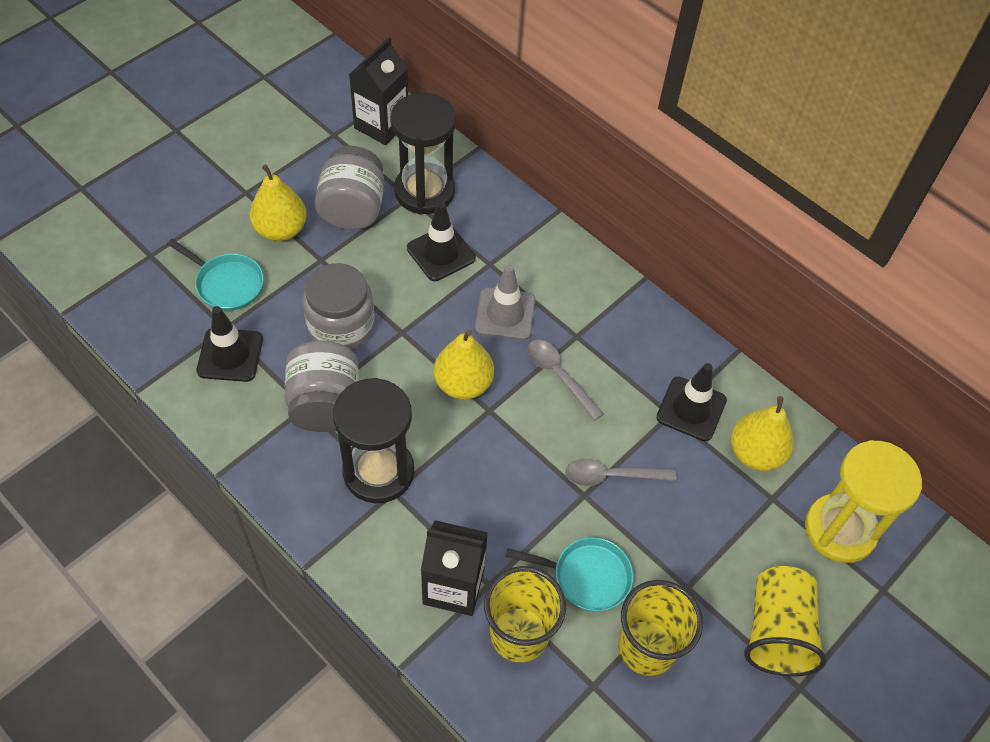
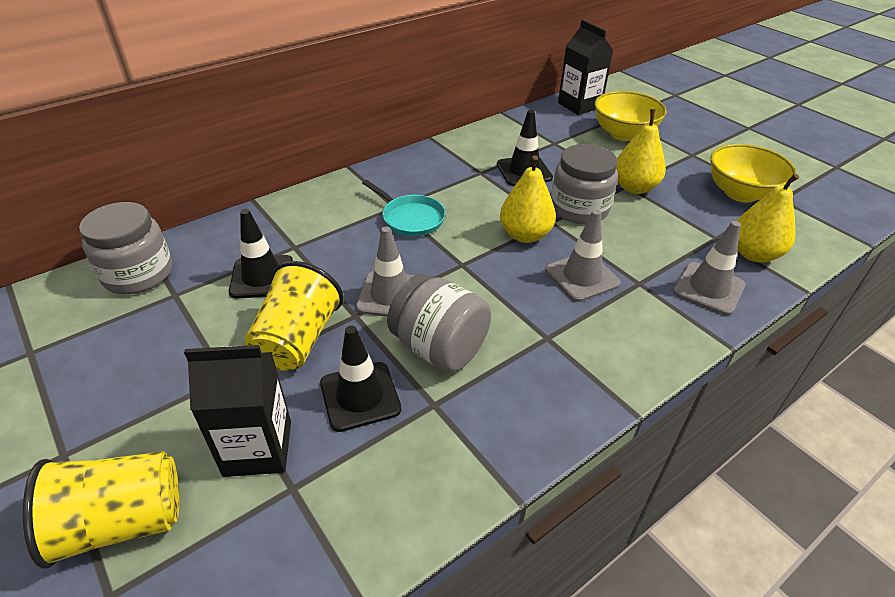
black hourglass: [333,378,414,503] [390,93,456,215] = 2 -> none = 0
grey spoon: [527,340,604,421] [565,459,676,486] = 2 -> none = 0
grey traffic cone: [475,265,535,340] = 1 -> [356,227,415,317] [546,209,621,302] [673,221,745,315] = 3
turquoise pan: [167,239,264,311] [506,537,634,611] = 2 -> [362,180,446,237] = 1
yellow bowl: none = 0 -> [594,91,667,141] [710,144,797,203] = 2
yellow cup: [484,566,566,662] [618,580,703,676] [744,566,827,677] = 3 -> [23,451,179,569] [245,261,344,371] = 2
yellow hourglass: [805,440,922,563] = 1 -> none = 0

